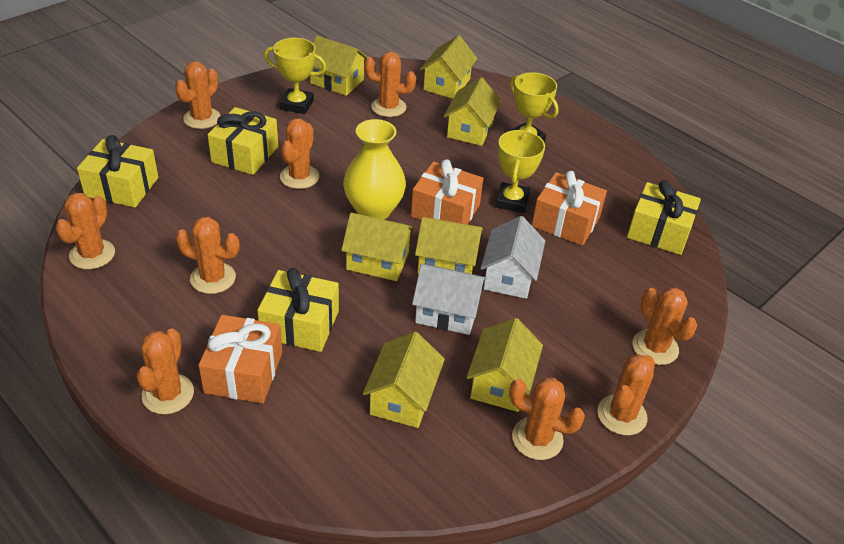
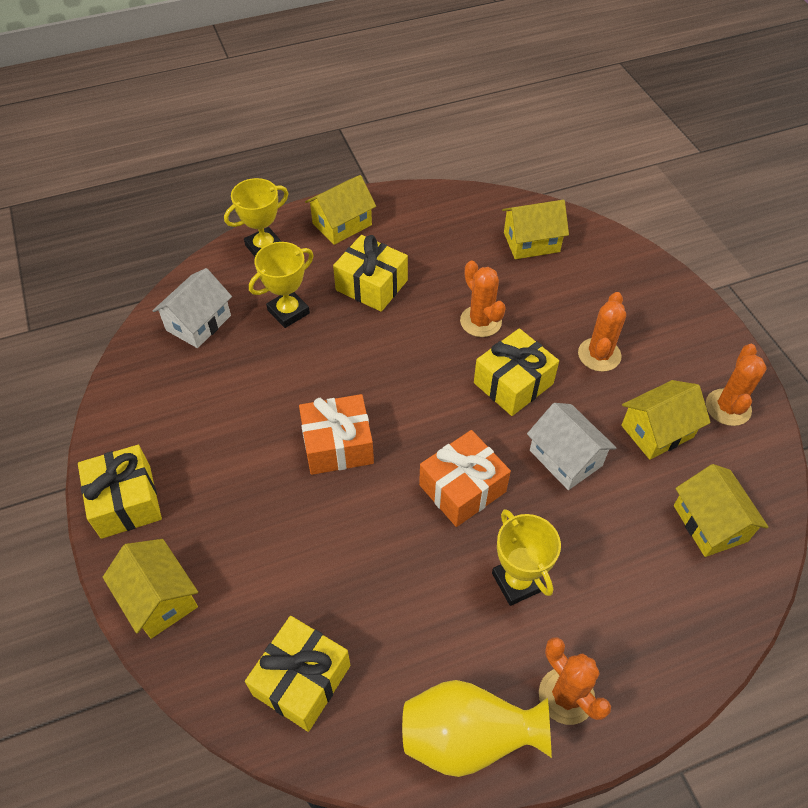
orange cactus: [55,193,115,269] [136,328,194,414] [175,61,221,129] [176,217,240,294] [280,119,319,189] [364,52,416,117] [509,378,585,460] [597,354,655,435] [633,288,697,365] = 9 -> [460,260,506,337] [539,637,611,725] [578,292,626,372] [706,344,767,426] = 4
orange gift: [198,315,282,403] [411,159,483,224] [532,171,607,246] = 3 -> [299,394,374,475] [419,430,511,527] = 2
yellow house: [310,36,367,96] [341,213,415,281] [363,332,445,428] [415,217,483,274] [420,35,477,99] [444,77,502,146] [466,318,543,412] = 7 -> [103,539,198,639] [305,175,376,245] [502,200,569,259] [621,380,711,460] [674,464,769,557] = 5

